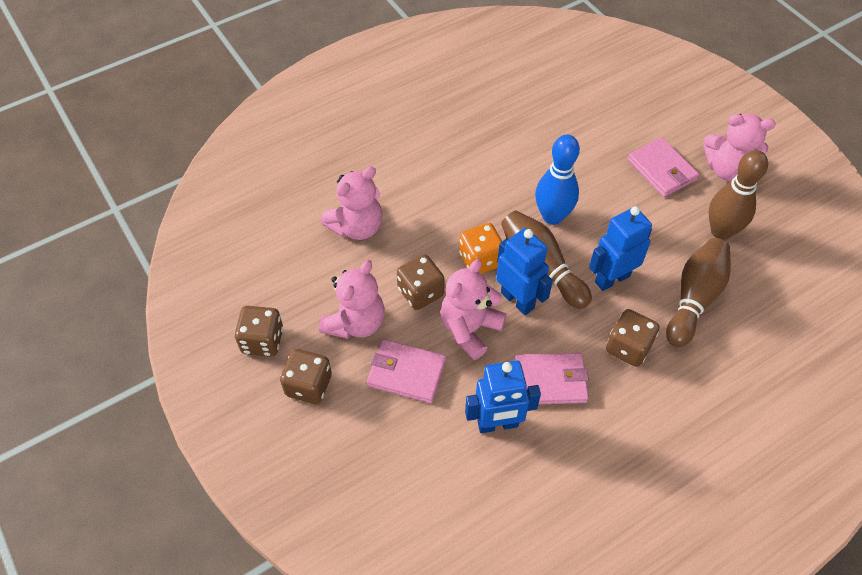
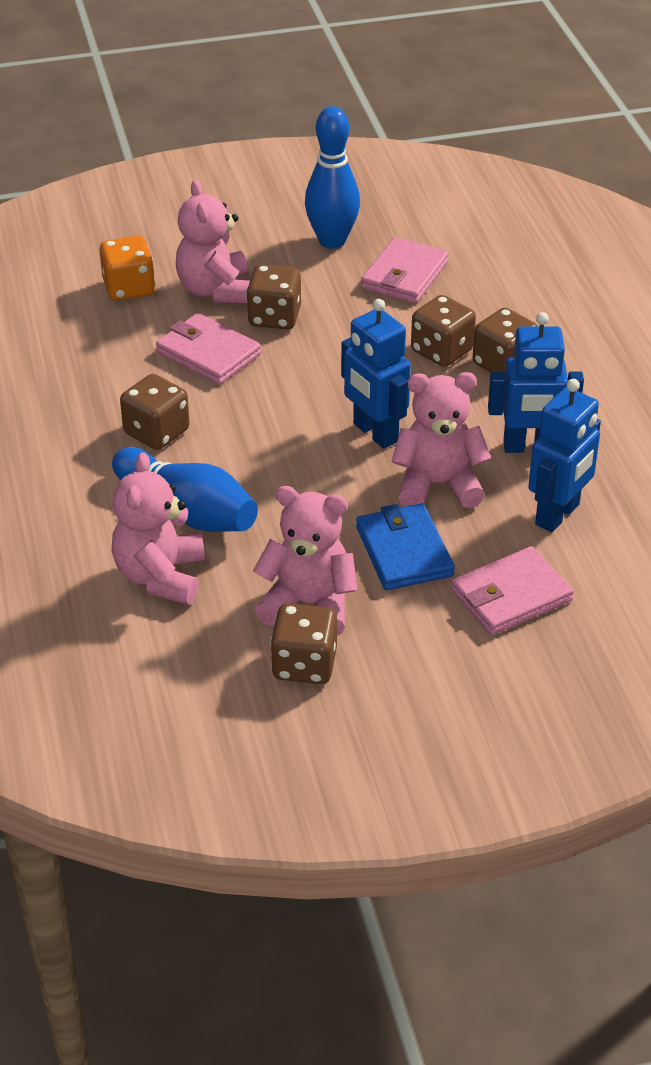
blue bowling pin: [535,134,580,225] = 1 -> [112,447,258,532] [305,106,360,249] = 2
blue wallet: none = 0 -> [356,503,455,590] = 1
brown bowling pin: [501,210,592,309] [666,238,731,347] [708,150,768,240] = 3 -> none = 0
brown dice: [235,306,283,357] [280,349,332,404] [397,254,445,310] [606,309,660,367] = 4 -> [120,374,190,450] [246,265,301,329] [270,603,337,684] [411,295,476,367] [473,308,538,373] = 5

